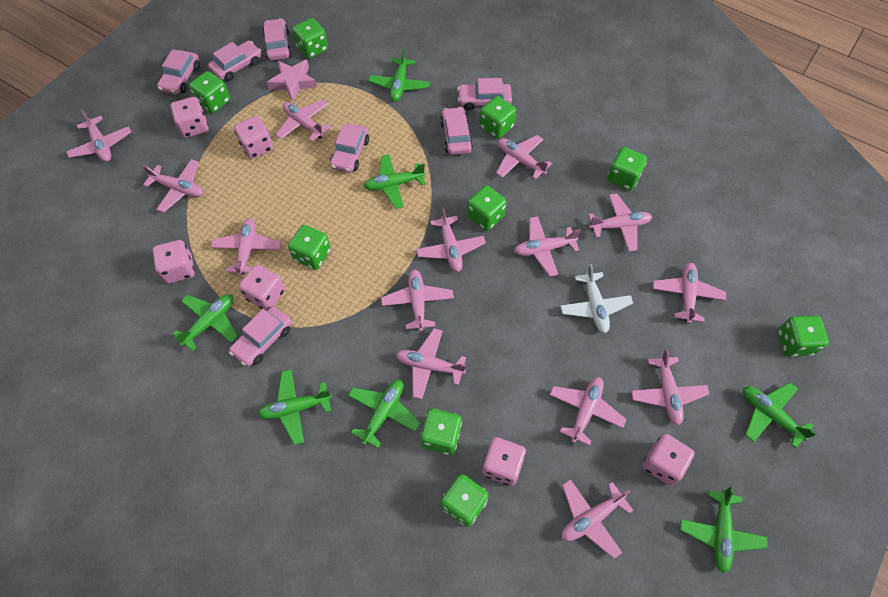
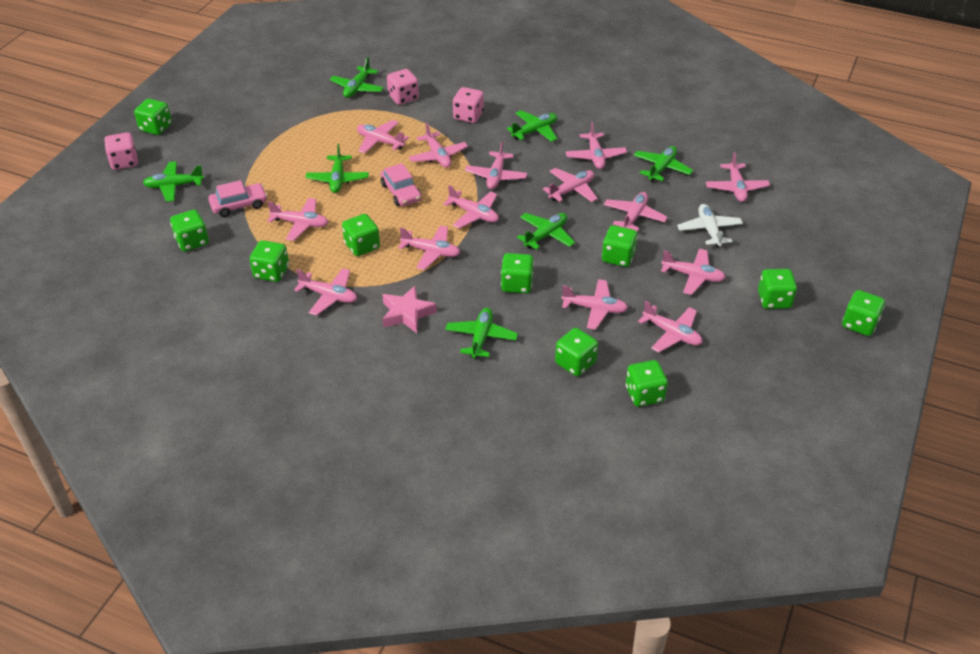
green dice: [189,71,230,113] [288,225,331,270] [292,18,328,59] [420,408,462,455] [441,474,489,527] [467,185,507,231] [479,96,516,139] [607,147,647,190] [778,316,829,357] = 9 -> [134,98,172,135] [170,210,209,252] [250,240,289,282] [342,214,380,256] [501,253,534,293] [555,328,598,376] [602,225,638,267] [626,360,668,407] [758,269,797,309] [842,290,885,336] = 10
pink car: [157,49,200,95] [208,41,262,81] [229,306,292,367] [262,18,292,61] [330,123,369,173] [440,107,473,155] [457,78,512,111] = 7 -> [208,180,267,217] [381,163,422,206] = 2
pink dice: [153,240,195,284] [171,97,209,138] [234,116,273,159] [239,264,285,310] [482,437,526,486] [642,434,695,486] = 6 -> [104,132,138,170] [387,69,419,105] [453,87,484,123] = 3

